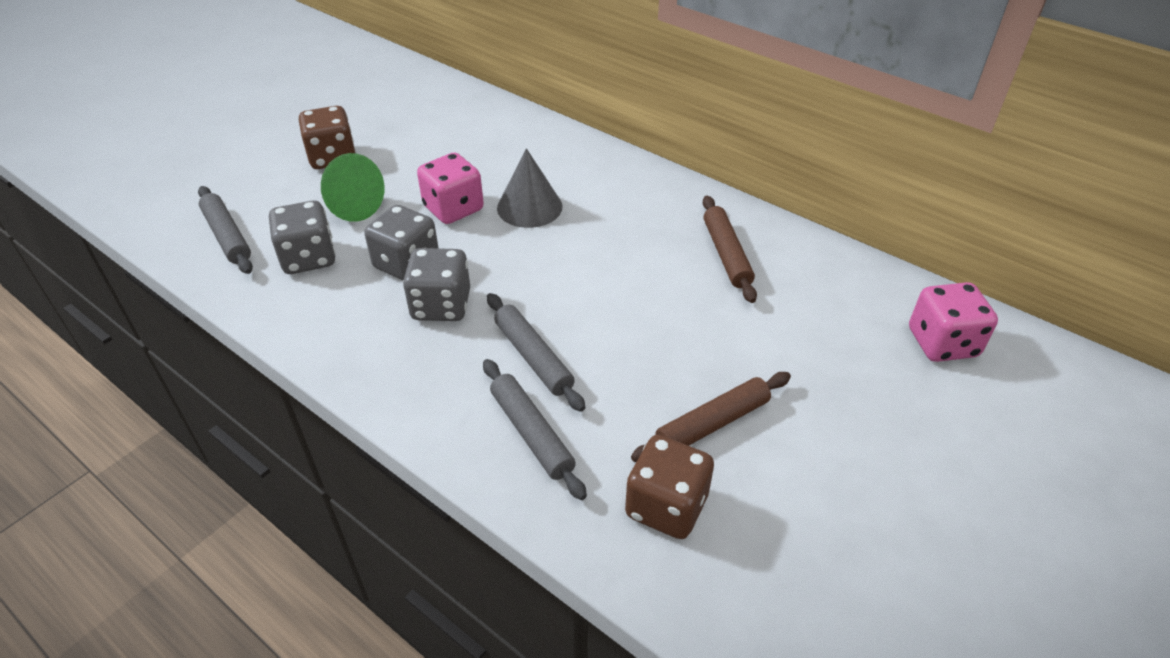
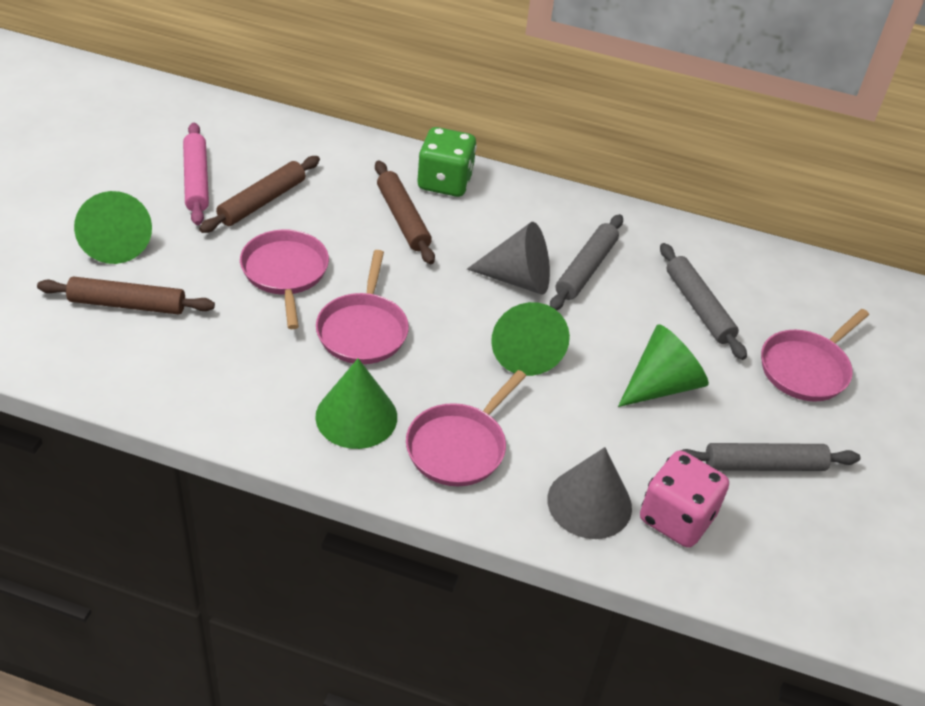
brown dice: [299,106,356,169] [625,435,714,539] = 2 -> none = 0
brown rolling pin: [631,372,791,462] [703,196,757,303] = 2 -> [37,277,215,315] [199,156,320,233] [375,160,435,264] = 3
green cone: [321,153,384,221] = 1 -> [74,191,152,264] [315,359,397,449] [491,302,570,376] [618,325,709,407] = 4
green dice: none = 0 -> [418,127,477,197] = 1
grey cone: [497,148,563,228] = 1 -> [467,222,550,295] [547,447,632,539] = 2
grey dice: [269,200,336,274] [364,205,438,280] [403,248,470,321] = 3 -> none = 0
pink dice: [417,153,484,224] [909,282,998,362] = 2 -> [640,450,729,548] = 1
pink pan: none = 0 -> [240,230,329,329] [316,250,409,364] [406,370,526,486] [761,309,869,402] = 4
pink rolling pin: none = 0 -> [183,123,209,225] = 1

